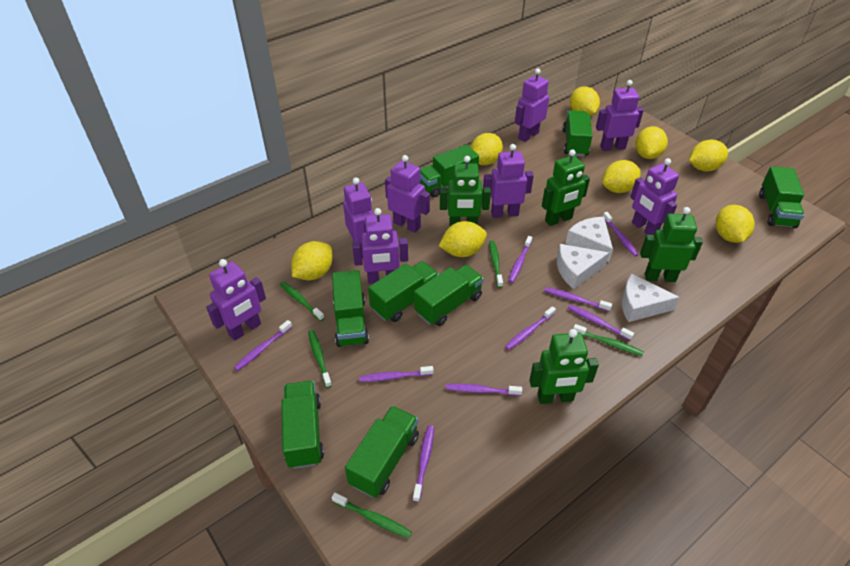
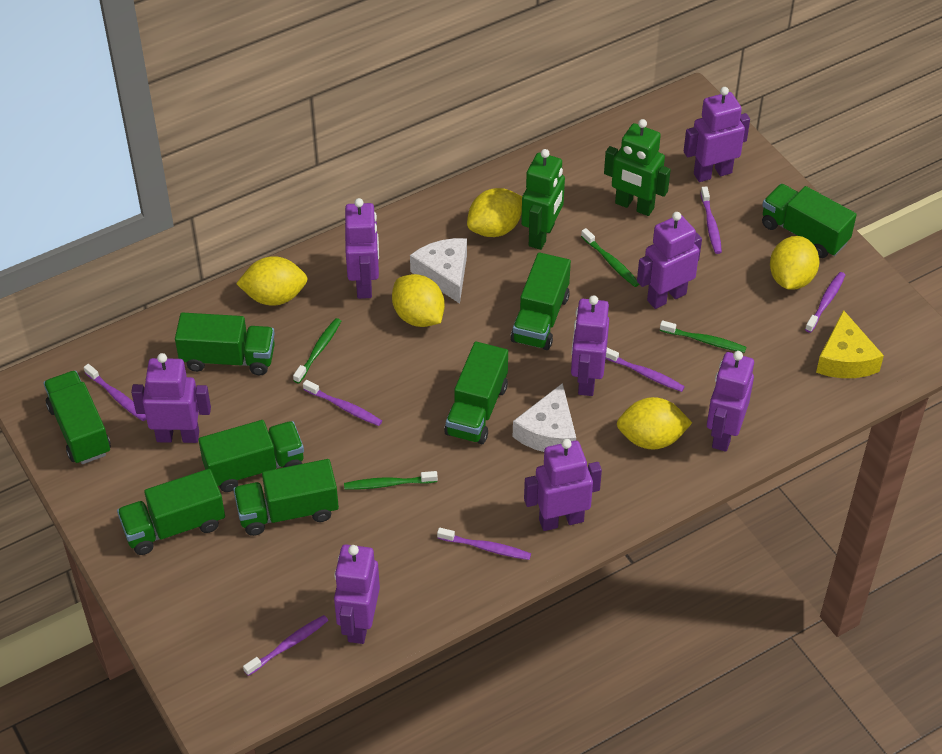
green robot: [440,156,491,226] [529,329,599,404] [542,149,590,226] [640,207,703,282] = 4 -> [521,149,565,250] [604,119,671,216] = 2
green toothbrush: [280,281,324,321] [308,330,332,388] [332,493,412,538] [489,240,503,288] [573,324,644,356] = 5 -> [293,318,341,383] [344,471,438,490] [581,228,639,287] [660,320,746,353] = 4
purple toothbrush: [234,320,292,371] [359,366,434,382] [413,425,434,502] [446,384,522,396] [505,306,556,350] [508,236,532,283] [544,287,612,312] [568,305,634,341] [603,212,638,256] = 9 -> [84,364,146,421] [243,615,328,676] [303,380,382,426] [437,528,531,560] [606,348,685,392] [700,186,722,254] [805,272,845,333] = 7
white cheese: [557,244,609,289] [565,217,613,262] [622,274,680,322] = 3 -> [410,238,467,304] [513,383,576,452] = 2
yellow cheese: none = 0 -> [816,310,884,378] = 1
yellow lemon: [291,241,333,280] [439,221,487,257] [470,133,503,165] [570,86,600,116] [602,160,640,193] [635,126,668,159] [689,140,728,171] [716,205,755,243] = 8 -> [236,256,308,306] [392,274,445,327] [467,188,522,237] [617,397,692,450] [770,236,819,290] = 5

